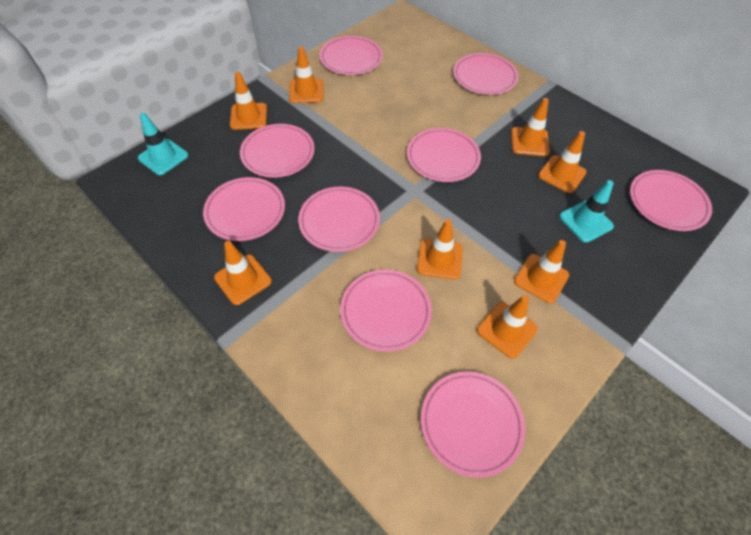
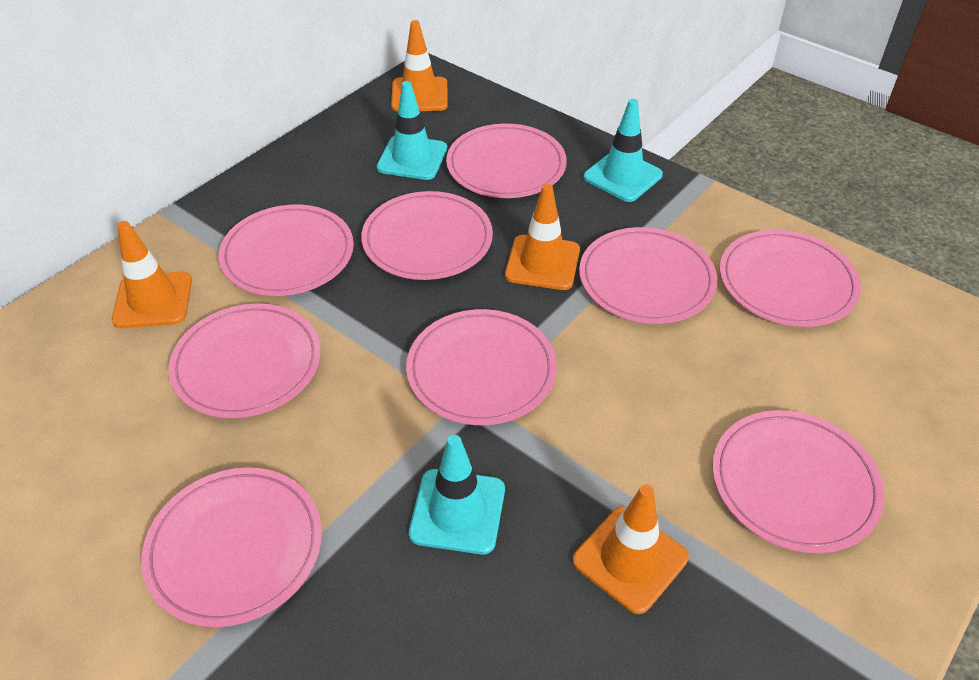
orange traffic cone: [214,241,272,305] [230,72,267,130] [289,46,323,103] [417,219,463,280] [477,295,538,359] [511,98,550,156] [514,240,569,303] [538,131,586,193] = 8 -> [112,221,192,328] [391,20,448,112] [505,184,580,290] [573,484,689,614] = 4
turquoise traffic cone: [138,113,188,175] [559,180,614,243] = 2 -> [376,81,447,180] [409,435,505,554] [584,99,663,202] = 3

